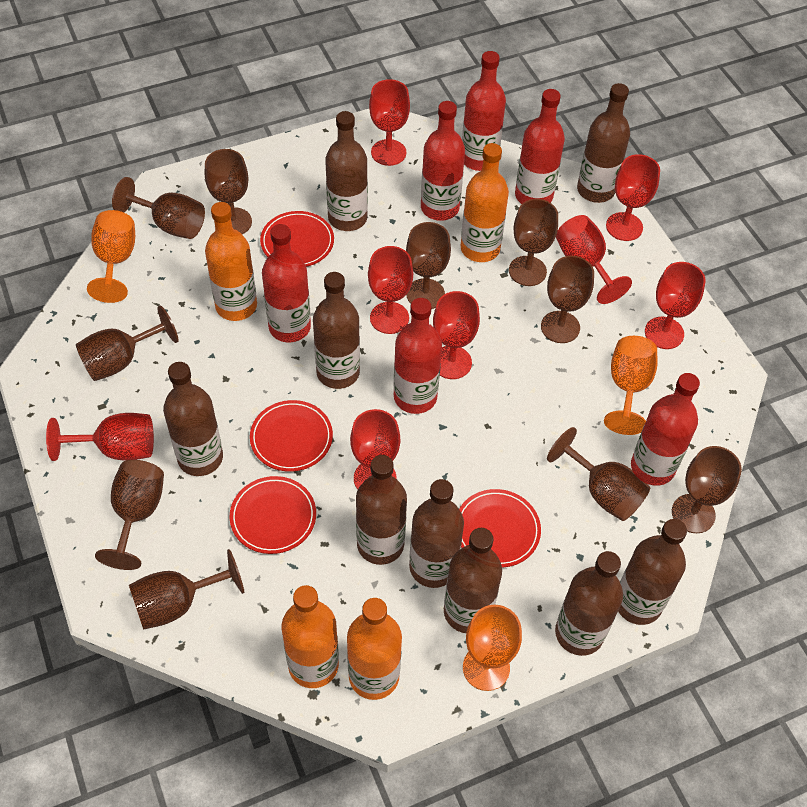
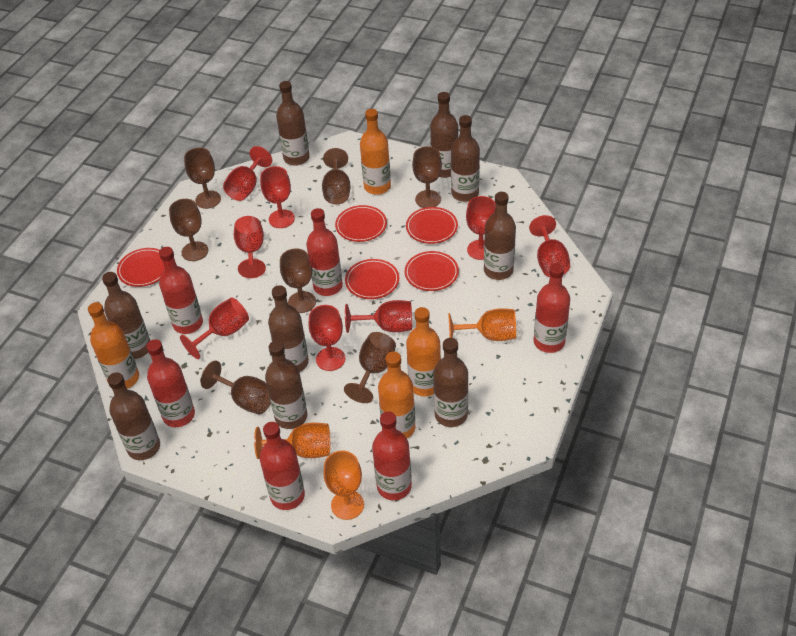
brown goblet: [76,306,179,381] [95,460,164,570] [112,177,205,239] [129,549,244,630] [205,149,252,234] [406,222,451,309] [509,199,558,286] [541,256,594,343] [547,427,650,521] [672,446,742,533] = 10 -> [169,199,208,261] [184,148,221,209] [201,361,271,414] [280,248,316,313] [322,148,351,204] [344,332,396,403] [412,146,442,208] = 7
red plate: [230,476,316,554] [250,400,333,472] [260,211,334,267] [459,489,541,567] = 4 -> [117,248,164,287] [335,205,387,242] [345,259,399,299] [405,251,459,291] [406,207,458,244] = 5

